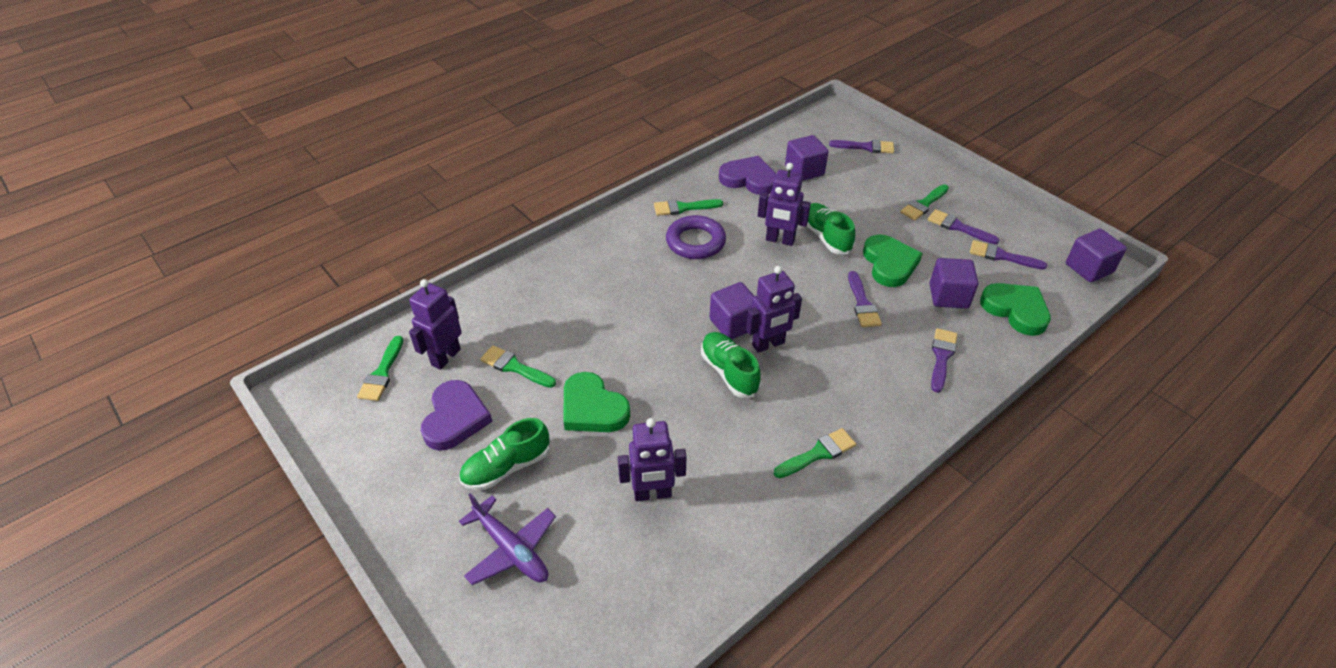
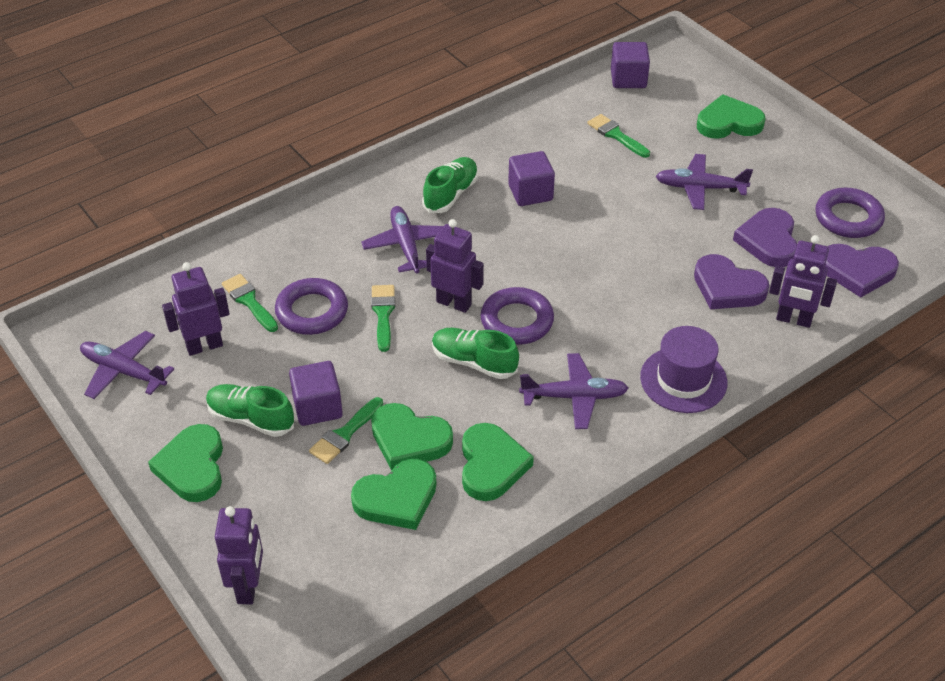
green brush: [357,336,403,401] [480,345,556,388] [654,199,723,216] [774,428,856,478] [900,184,949,220] = 5 -> [222,274,278,332] [309,397,383,464] [371,285,395,352] [587,114,650,158] = 4
green heart: [564,372,630,432] [863,234,923,287] [980,283,1051,336] = 3 -> [148,424,223,502] [351,459,436,530] [371,403,453,470] [462,423,534,501] [697,95,765,139] = 5
purple brush: [829,139,894,153] [848,271,882,327] [928,209,999,244] [931,328,957,393] [970,240,1047,270] = 5 -> none = 0
purple cube: [710,282,754,340] [785,135,828,181] [930,258,978,308] [1066,229,1127,282] = 4 -> [289,361,343,426] [508,151,555,206] [611,42,650,88] = 3
purple hat: none = 0 -> [640,326,727,413] = 1
purple heart: [421,380,492,451] [719,156,776,195] = 2 -> [694,254,769,309] [733,208,797,267] [825,244,899,297] = 3
purple plane: [459,493,556,585] = 1 -> [80,331,174,399] [361,206,443,273] [519,353,628,429] [656,154,753,210] = 4
purple ring: [666,215,726,259] = 1 -> [275,278,348,335] [480,287,554,345] [815,188,885,238] = 3

